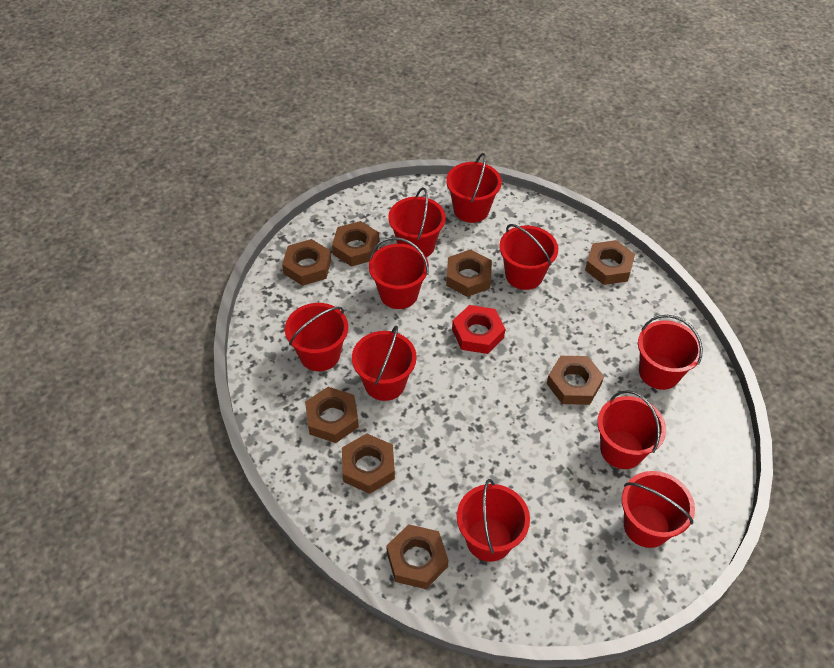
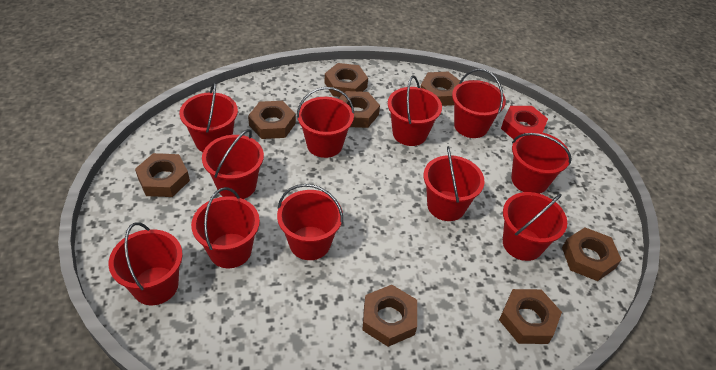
red bucket: [285,303,348,371] [352,326,417,401] [369,237,429,309] [388,187,446,257] [446,153,502,223] [457,479,530,562] [499,224,558,290] [597,390,666,469] [622,471,695,548] [638,315,703,390] = 10 -> [108,222,183,305] [179,82,238,152] [191,187,260,268] [202,129,264,199] [277,184,343,260] [296,87,354,158] [388,76,442,146] [424,146,485,221] [452,69,506,138] [503,192,567,261] [511,132,572,194] = 11

